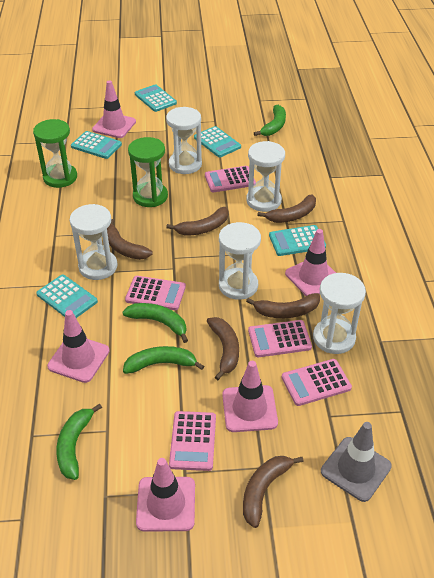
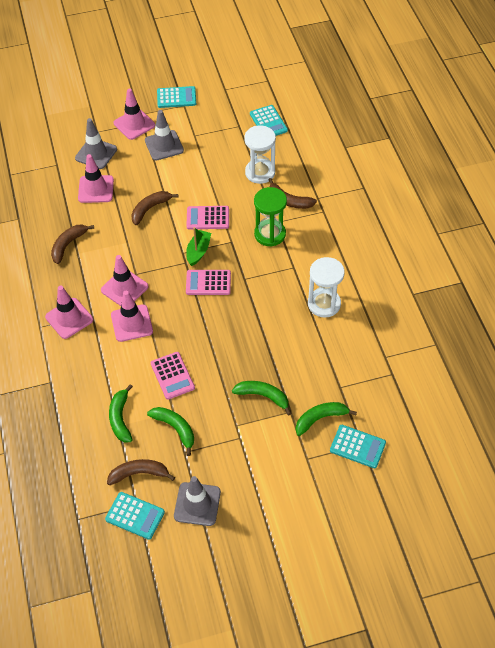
brown banana: [107,219,153,260] [166,207,228,236] [207,317,239,380] [243,456,304,528] [246,293,320,318] [257,194,316,223] = 6 -> [51,224,94,264] [107,459,175,485] [131,191,178,225] [269,178,317,209] = 4
green boat: none = 0 -> [186,227,211,266] = 1
green hourglass: [33,119,77,188] [128,137,168,207] = 2 -> [254,187,287,247] = 1
grey traffic cone: [321,422,392,502] = 1 -> [75,118,117,169] [145,110,184,160] [174,476,221,526] = 3
pink calculator: [125,276,186,310] [169,411,216,471] [205,166,256,192] [248,320,312,357] [282,359,352,406] = 5 -> [151,352,195,400] [186,206,229,229] [186,270,231,295] = 3
turquoise calculator: [36,275,98,318] [71,131,122,159] [135,84,177,112] [194,126,241,157] [269,225,326,256] = 5 -> [105,492,165,540] [157,86,196,108] [250,105,288,136] [330,425,386,468] = 4
white hourglass: [70,204,117,280] [166,107,202,174] [219,222,261,300] [246,141,285,212] [313,273,366,354] = 5 -> [244,125,276,184] [308,257,345,318] = 2

